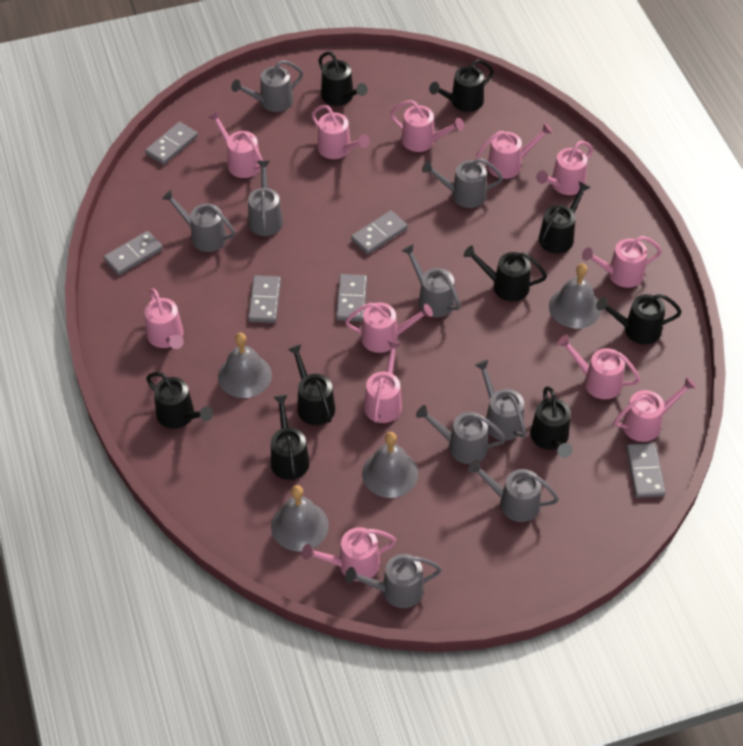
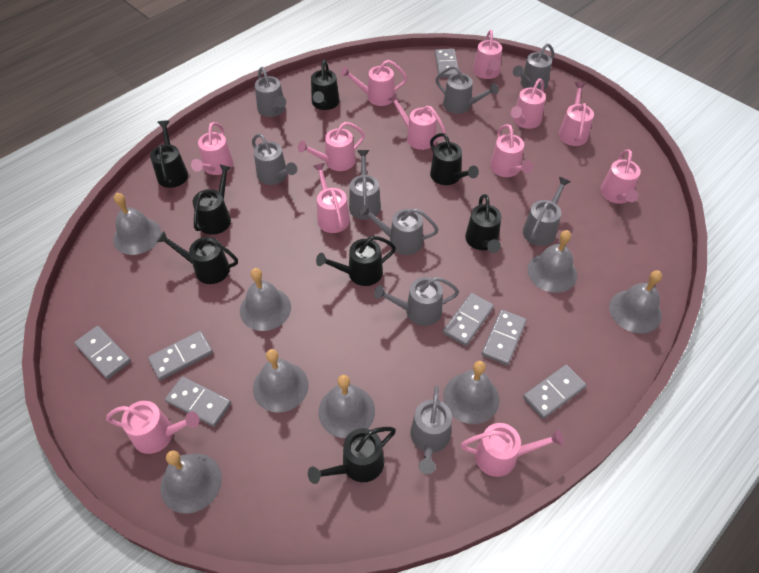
black watering can: [146,372,213,429] [271,395,310,480] [288,344,335,425] [318,51,368,106] [429,59,494,112] [464,246,547,301] [530,386,572,458] [539,182,591,253] [596,294,682,345] = 9 -> [150,121,188,188] [157,231,238,284] [192,164,232,235] [308,427,396,484] [311,59,339,110] [316,236,396,286] [430,133,479,185] [465,194,501,253] = 8
grey bell: [218,333,272,398] [271,485,329,552] [362,432,418,498] [549,263,601,328] = 4 -> [113,193,162,255] [160,450,222,514] [240,268,291,331] [253,349,309,413] [318,375,375,438] [443,361,500,424] [527,230,577,293] [609,270,662,333] = 8
grey domino: [104,231,163,275] [145,122,198,165] [248,275,281,323] [336,274,367,322] [351,211,408,254] [626,443,666,498] = 6 -> [74,326,131,379] [148,331,213,380] [165,376,231,427] [435,49,458,78] [443,293,494,346] [482,310,527,365] [523,365,586,419] = 7

